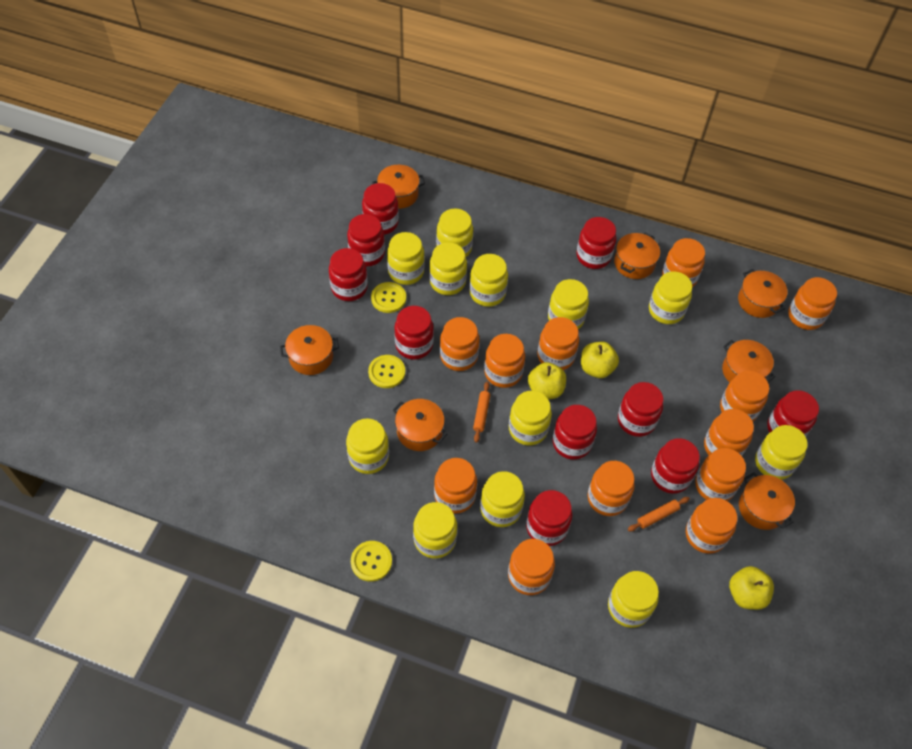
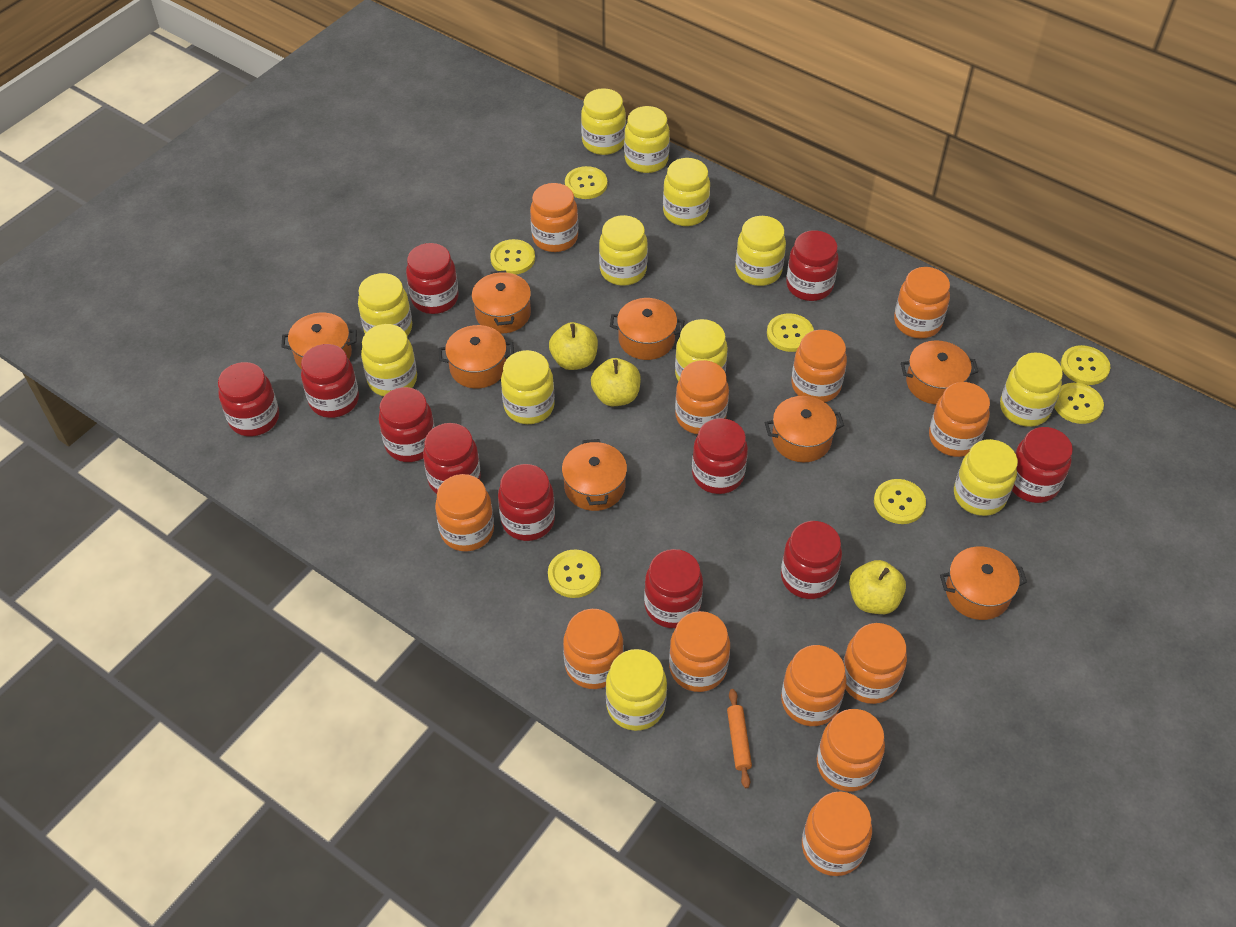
orange pot: [280,325,339,375] [372,165,425,209] [393,399,447,451] [614,233,660,279] [722,340,775,383] [738,269,788,318] [739,472,795,530] = 7 -> [281,313,357,369] [439,325,514,388] [472,270,531,333] [562,439,627,511] [610,298,684,360] [765,396,844,462] [901,341,978,404] [940,546,1027,620] = 8
orange rolling pin: [473,382,490,443] [628,497,690,531] = 2 -> [727,689,752,788] = 1
red jar: [329,248,368,301] [347,214,385,267] [362,183,399,235] [394,306,434,360] [526,490,572,546] [553,405,597,460] [576,217,616,269] [618,382,663,437] [651,438,700,494] [767,390,819,437] = 10 -> [218,362,279,436] [301,344,359,418] [379,387,435,462] [406,243,459,314] [423,423,481,494] [498,464,555,541] [644,549,703,628] [692,418,748,494] [781,521,842,599] [786,230,839,301] [1012,427,1073,503] = 11
yellow button: [351,541,392,582] [368,355,405,388] [371,282,406,313] = 3 -> [490,239,535,275] [548,549,601,598] [565,166,607,199] [767,313,814,352] [874,479,926,524] [1054,383,1104,424] [1061,345,1110,385] = 7

